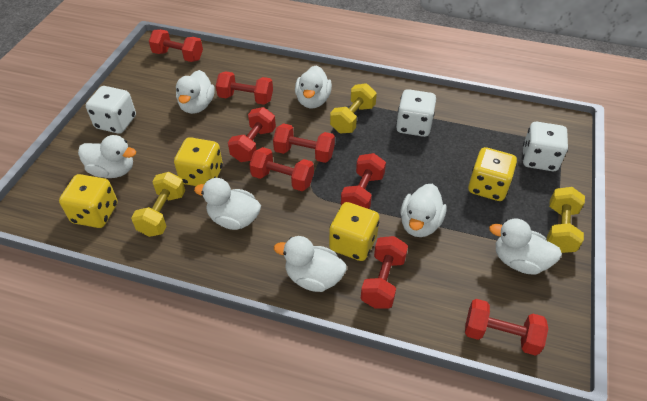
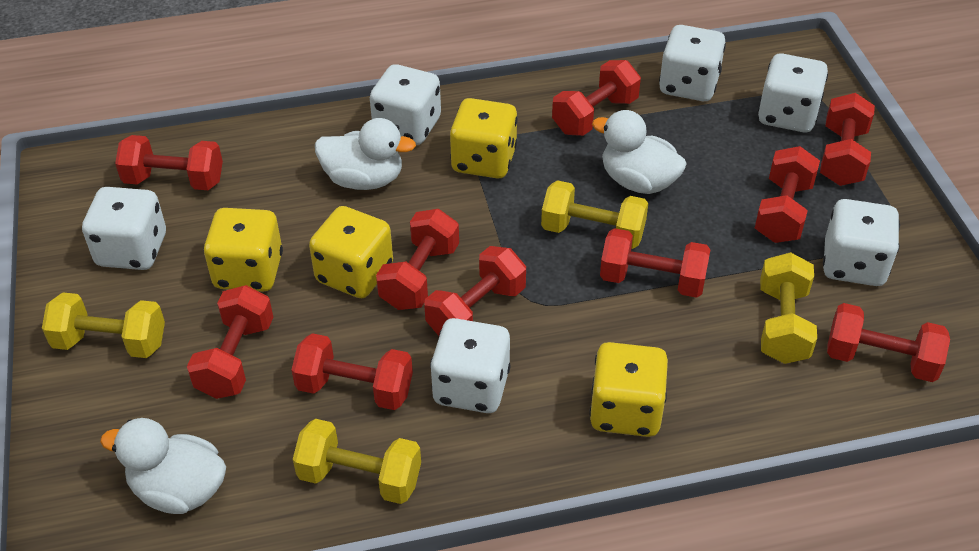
red dumbbell: [149,29,203,62] [216,71,273,105] [228,107,276,162] [249,147,314,191] [273,123,335,163] [341,153,386,209] [361,236,408,309] [465,299,548,356] = 8 -> [115,135,223,190] [187,285,273,399] [292,333,413,410] [376,209,459,310] [424,246,526,336] [552,60,641,136] [600,228,711,298] [755,146,820,243] [820,93,875,186] [827,303,950,382] = 10
white dice: [86,86,136,134] [396,89,436,137] [522,122,568,171] = 3 -> [82,187,166,270] [370,64,441,145] [430,318,511,413] [659,25,726,101] [758,53,828,132] [823,199,900,286] = 6
white duck: [78,135,136,178] [176,70,215,114] [194,178,261,230] [274,236,347,292] [295,65,332,109] [400,184,446,237] [489,218,562,275] = 7 -> [100,418,226,514] [315,118,416,190] [592,110,687,194] = 3
yellow dumbbell: [131,172,185,237] [330,83,377,133] [547,187,585,253] = 3 -> [42,292,165,358] [293,419,421,504] [541,180,648,249] [760,252,817,364] = 4

